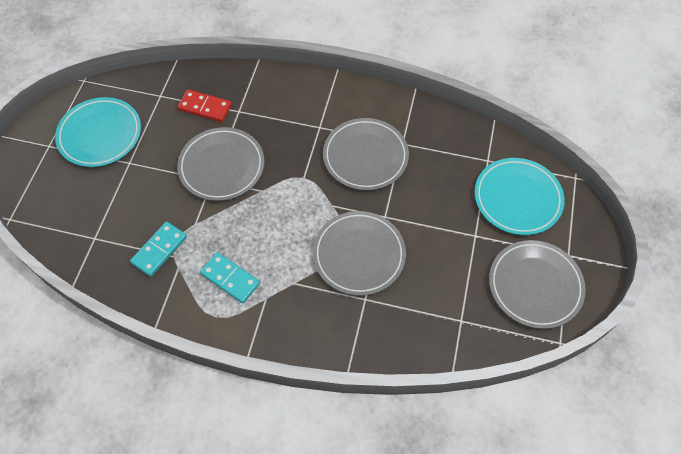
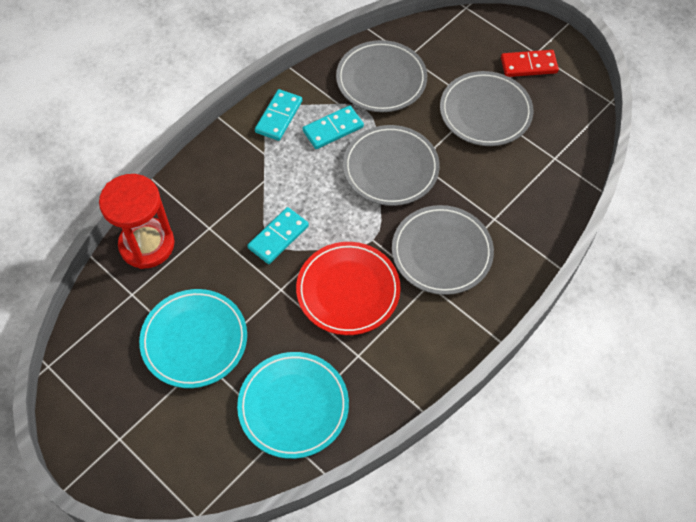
red hourglass: none = 0 -> [99,174,175,269] = 1
red plate: none = 0 -> [296,242,401,335] = 1
turquoise domino: [130,222,187,277] [200,252,260,304] = 2 -> [247,207,309,264] [255,89,302,141] [303,105,364,149] = 3

